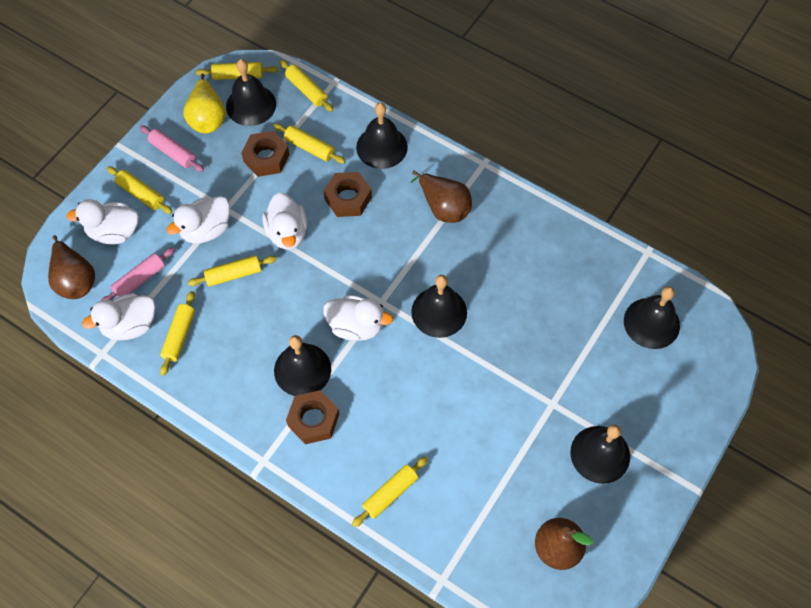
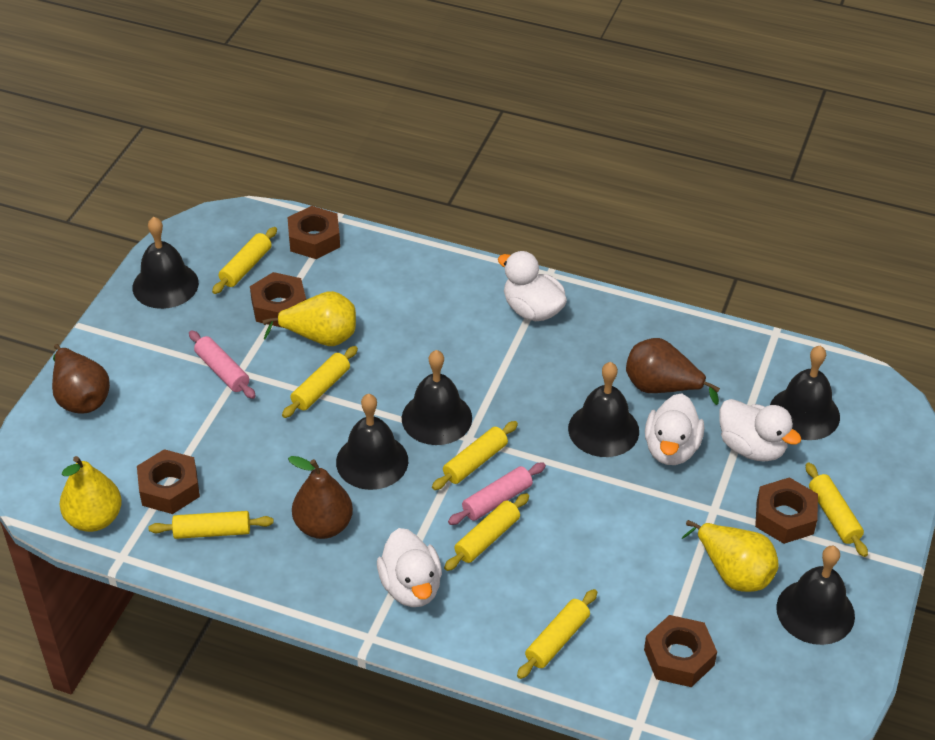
brown nut: [241,131,290,177] [286,390,339,444] [324,172,372,217] = 3 -> [137,449,200,514] [250,272,306,328] [288,206,340,259] [644,615,717,687] [755,477,818,544] = 5
white duck: [66,199,139,244] [82,293,156,341] [167,196,230,244] [263,193,307,250] [323,295,393,341] = 5 -> [377,528,442,607] [498,251,567,321] [645,394,704,465] [719,399,801,461] = 4
yellow pear: [183,74,226,133] = 1 -> [60,456,122,532] [263,291,356,346] [681,520,779,592] = 3

